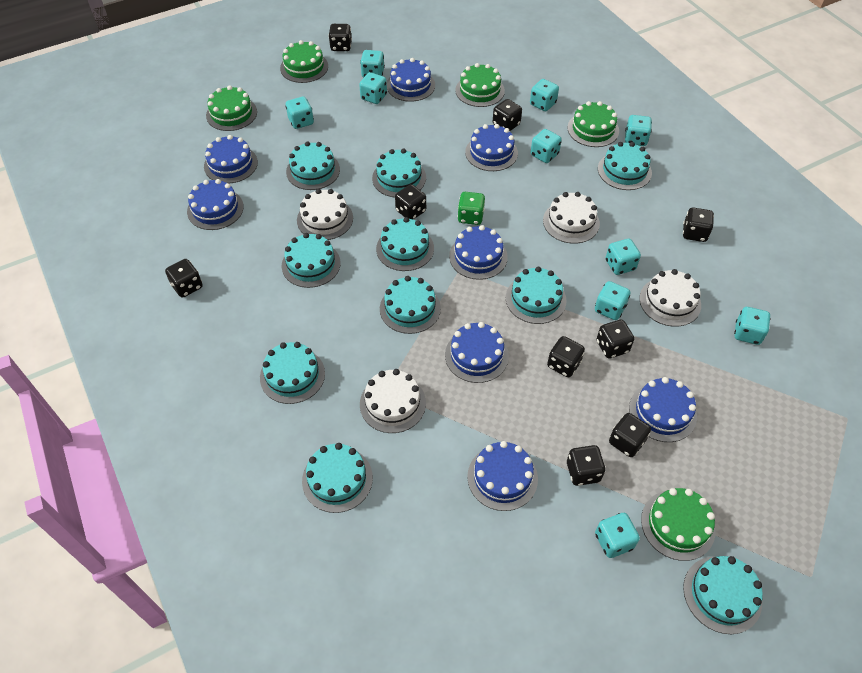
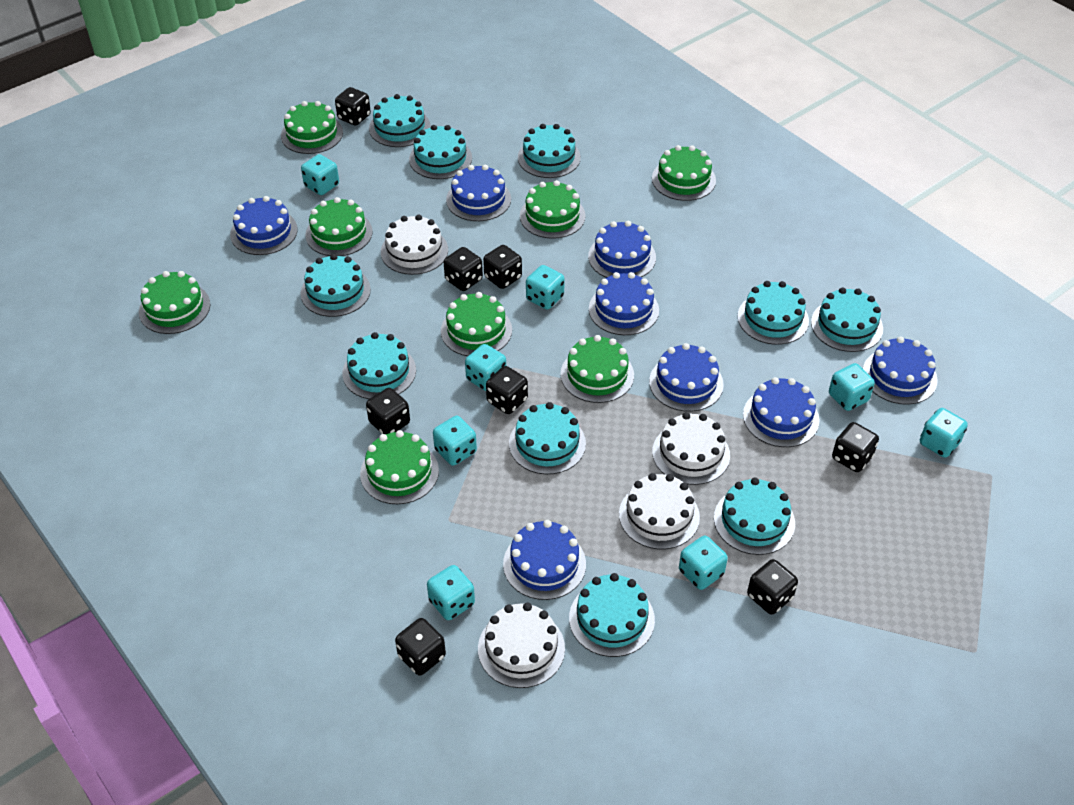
black dice: [165,259,203,298] [328,24,352,51] [395,184,426,220] [493,99,522,131] [547,336,585,377] [567,445,606,486] [597,320,634,358] [609,413,651,457] [683,208,714,242] = 9 -> [335,87,371,126] [366,388,410,434] [395,618,446,675] [444,247,483,291] [483,245,522,289] [486,366,528,414] [747,559,798,615] [832,422,879,472] = 8
green cake: [206,85,257,131] [280,40,328,83] [455,63,505,107] [568,101,619,147] [641,488,716,561] = 5 -> [139,271,211,334] [281,101,343,154] [305,197,373,256] [360,430,439,504] [441,292,512,356] [520,180,586,239] [561,335,634,403] [652,145,716,201] = 8
green dice: [458,192,485,225] = 1 -> none = 0
turquoise dice: [285,97,314,129] [359,72,387,104] [360,50,385,78] [530,79,559,111] [531,129,562,163] [595,281,630,320] [595,513,640,558] [605,239,641,275] [625,115,652,146] [734,307,771,345] = 10 -> [301,154,339,195] [427,565,475,620] [433,416,477,466] [465,344,506,391] [526,265,565,310] [679,536,728,590] [829,363,875,411] [920,408,968,458] = 8

